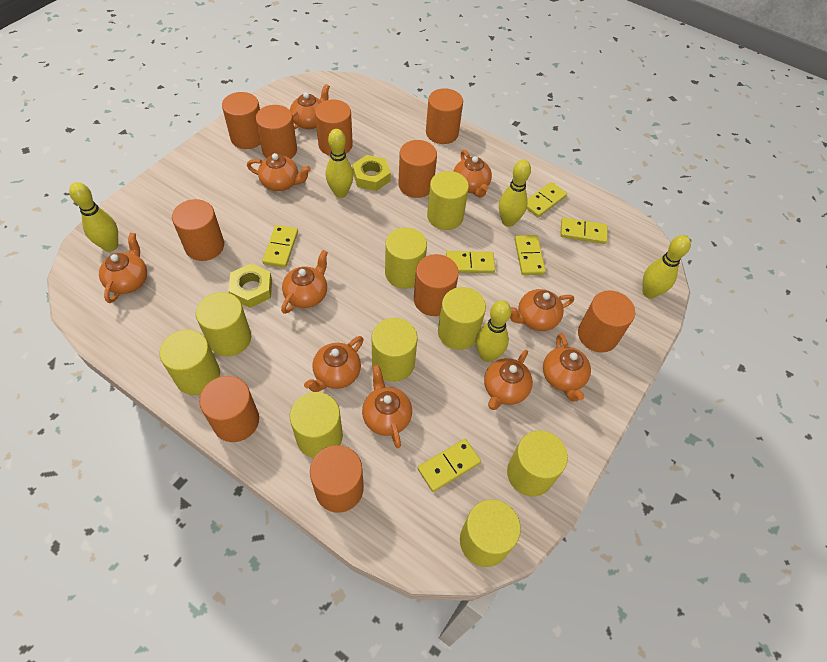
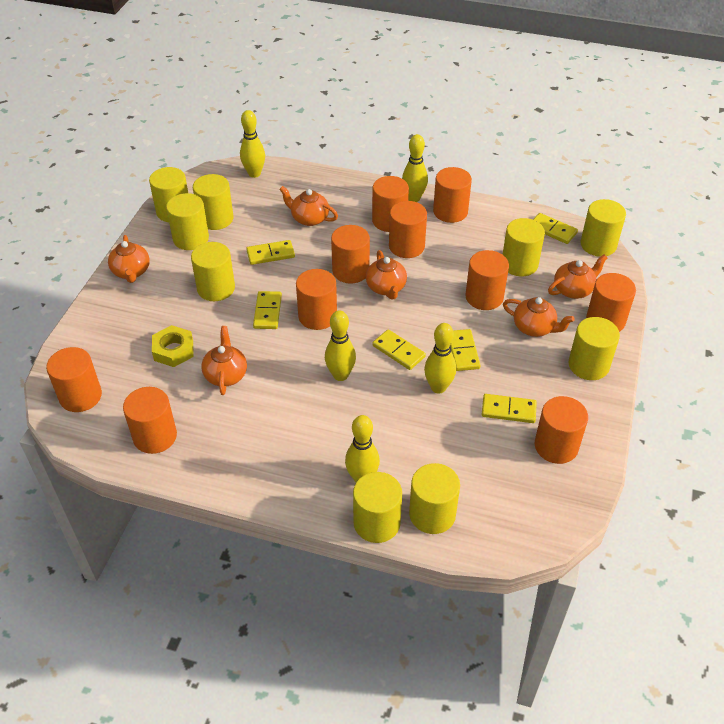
orange teapot: [99,233,147,303] [247,153,311,191] [281,250,328,314] [290,84,330,129] [304,336,364,392] [362,365,412,448] [453,150,492,197] [484,350,533,410] [510,289,574,331] [543,333,591,402] = 10 -> [108,235,150,283] [201,326,247,395] [279,186,338,226] [366,250,407,299] [503,297,575,337] [548,255,607,299] = 6
yellow nut: [228,263,272,308] [352,155,391,191] = 2 -> [152,325,194,367] = 1

